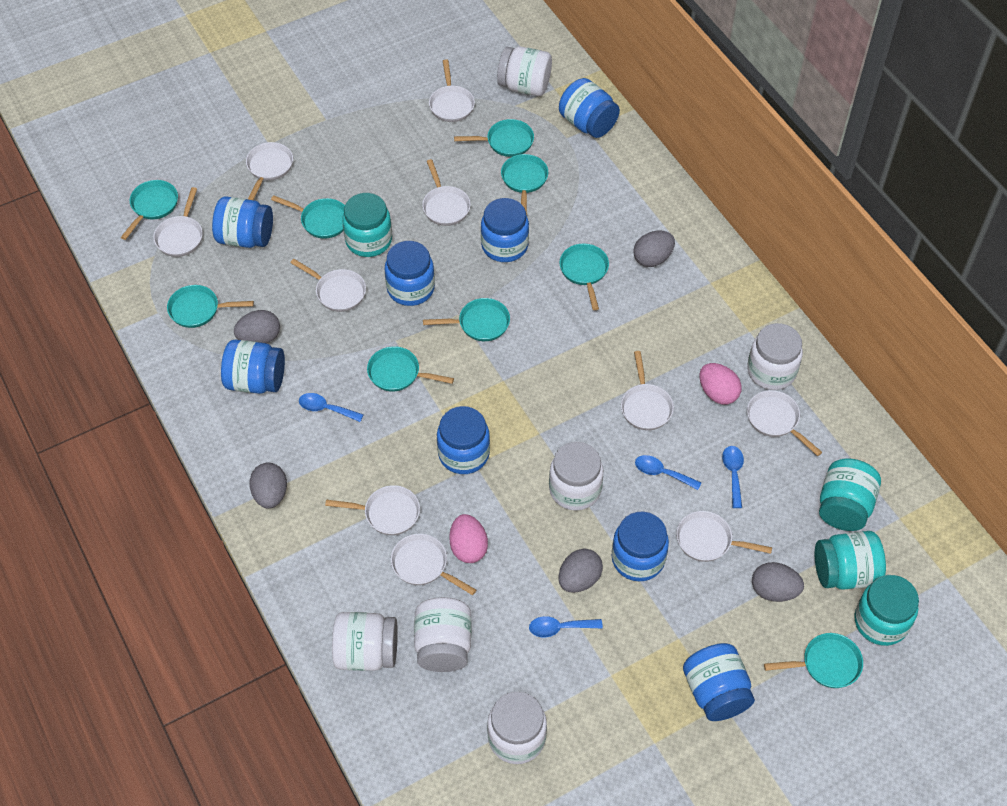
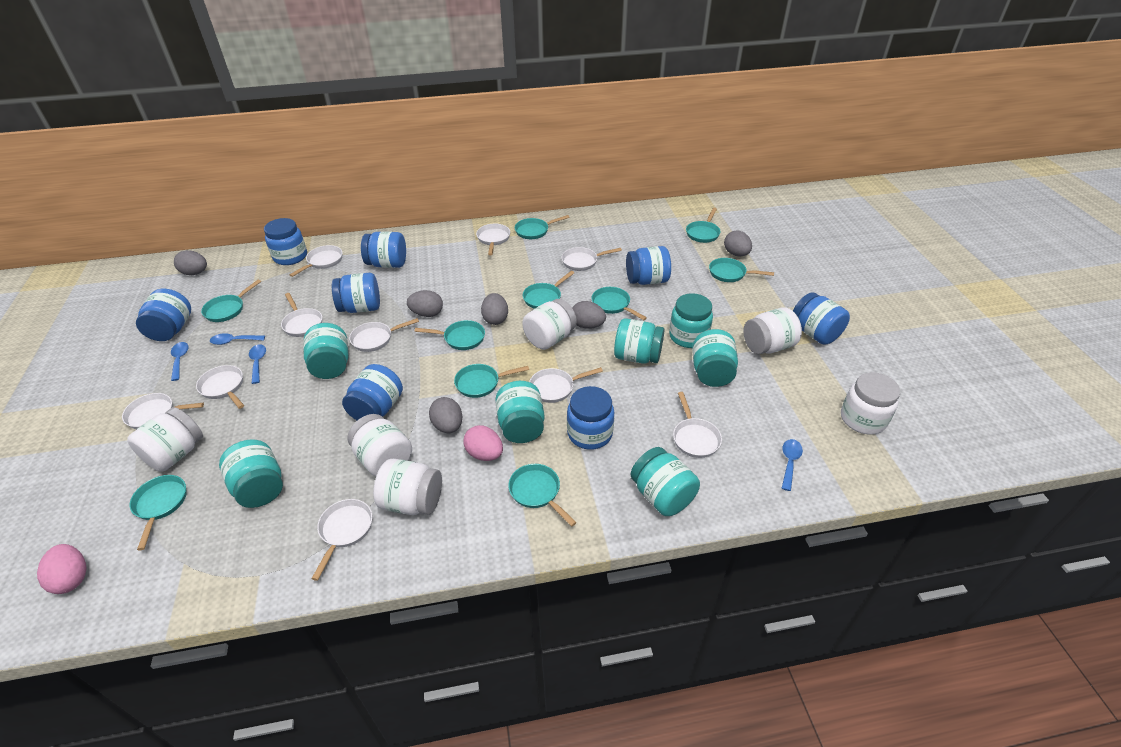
grey egg: [234,310,280,343] [249,463,287,509] [558,548,603,593] [633,231,675,267] [752,562,804,602] = 5 -> [174,250,207,275] [407,290,443,317] [429,397,462,433] [481,293,508,325] [572,301,606,329] [724,230,752,256] = 6
turquoise jar: [342,193,392,257] [815,531,886,590] [819,458,881,531] [854,575,919,646] = 4 -> [219,439,283,508] [303,323,348,379] [495,381,544,443] [614,318,665,364] [631,447,700,516] [669,293,713,348] [692,329,738,387] = 7
turquoise pan: [121,180,178,240] [167,285,254,328] [271,195,345,239] [367,346,454,392] [423,298,510,341] [454,119,534,157] [501,154,548,215] [559,244,609,310] [764,633,863,688] = 9 -> [129,475,187,550] [201,279,261,322] [415,320,485,350] [454,364,529,398] [508,464,577,526] [515,215,570,239] [523,271,574,309] [591,287,647,320] [686,208,721,243] [709,258,774,282] = 10

